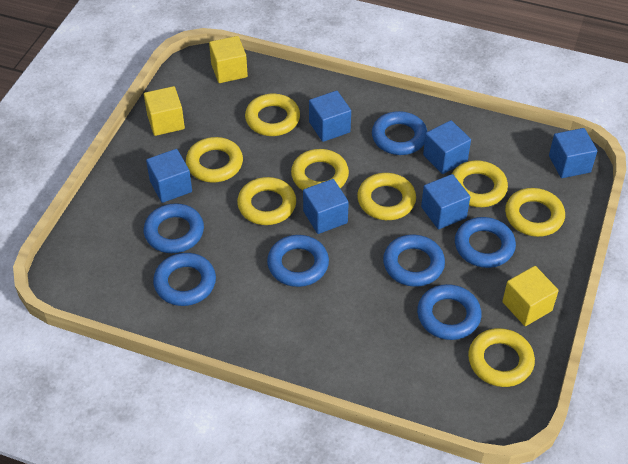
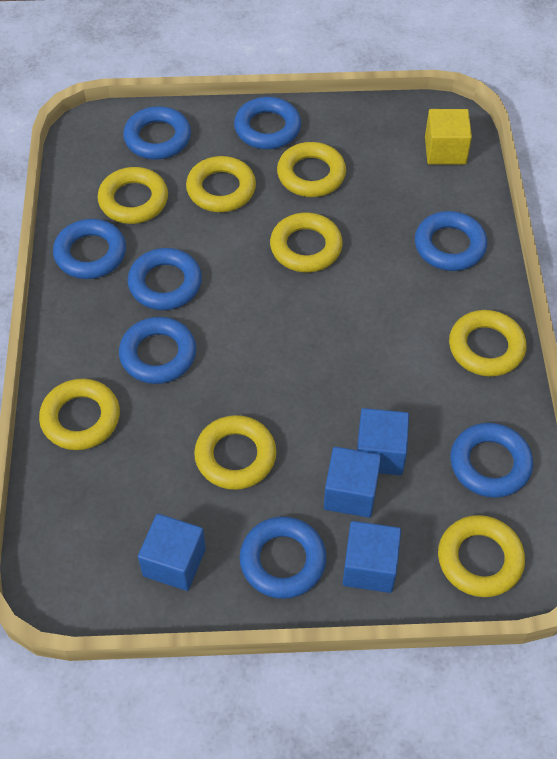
blue cube: [146,149,192,203] [303,179,349,234] [309,91,351,142] [421,174,470,229] [423,120,471,174] [549,128,597,178] = 6 -> [138,514,206,591] [324,447,381,518] [342,521,401,593] [357,408,409,475] = 4
blue ring: [144,203,204,253] [153,253,216,306] [267,235,329,287] [372,111,427,155] [383,235,445,287] [417,284,482,340] [455,217,516,268] = 7 -> [53,219,126,279] [119,317,196,384] [123,106,191,160] [127,248,202,310] [234,97,301,149] [240,516,327,599] [415,211,487,271] [450,423,533,498] = 8
yellow cube: [144,86,185,136] [209,36,248,83] [502,266,559,326] = 3 -> [425,109,472,165] = 1

